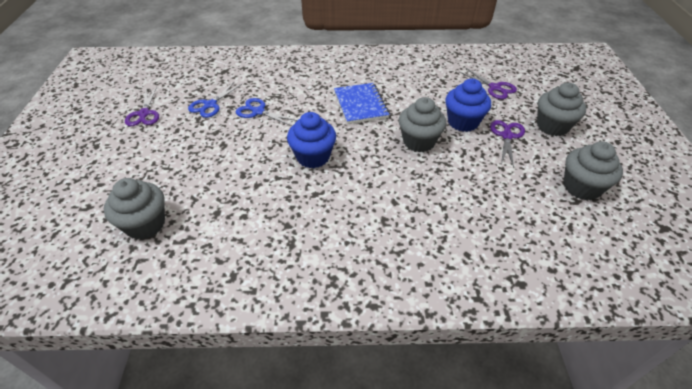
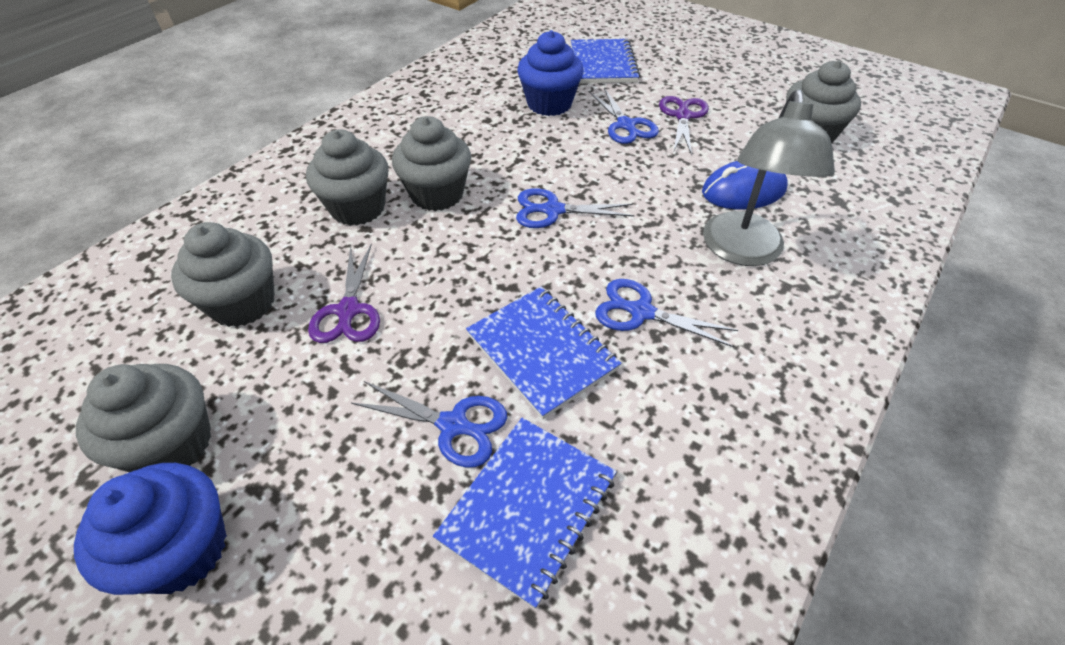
blue mouse: none = 0 -> [702,161,788,210] = 1
blue notebook: [334,83,390,124] = 1 -> [433,418,617,609] [466,287,621,419] [571,39,640,84] = 3
blue scissors: [188,81,242,118] [236,98,297,126] = 2 -> [351,381,507,468] [516,188,635,228] [589,88,659,144] [595,279,738,347] = 4
grey cupcake: [104,178,165,240] [399,97,447,152] [537,83,587,136] [564,141,623,200] = 4 -> [76,364,211,472] [171,222,275,327] [306,129,389,226] [392,116,471,211] [786,60,861,143] = 5
grey lamp: none = 0 -> [703,90,835,266] = 1
purple scissors: [125,87,159,126] [460,67,517,99] [490,120,525,168] = 3 -> [308,243,380,343] [659,96,709,155] = 2

